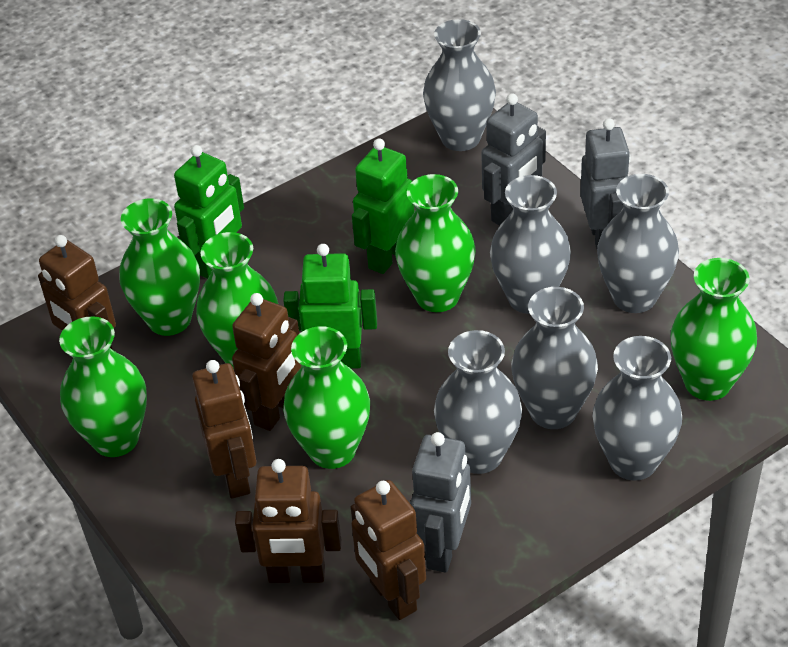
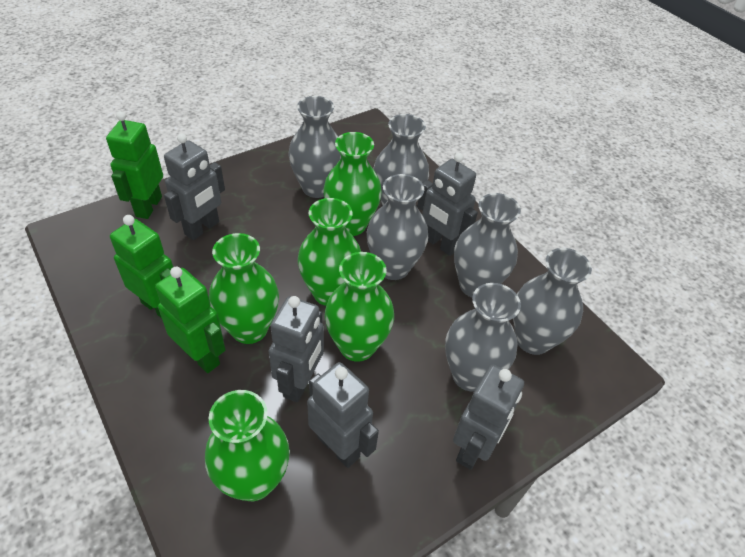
brown robot: [38,235,116,350] [192,360,256,499] [232,293,301,431] [235,459,341,583] [351,480,426,620] = 5 -> none = 0
green vase: [59,316,147,457] [119,199,200,336] [196,232,278,369] [283,326,370,469] [395,174,476,312] [671,258,757,401] = 6 -> [205,390,290,501] [209,233,279,344] [298,198,361,306] [323,132,382,236] [325,252,394,362] = 5
grey robot: [410,432,471,573] [481,93,546,226] [580,118,631,249] = 3 -> [164,134,225,240] [269,296,324,402] [307,362,379,468] [417,153,478,256] [453,364,524,470] = 5

